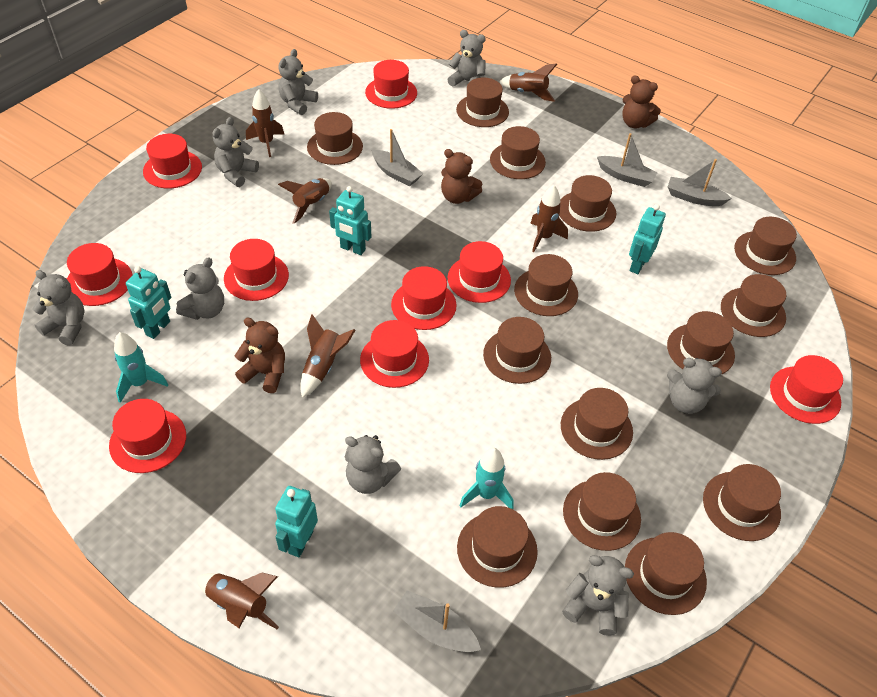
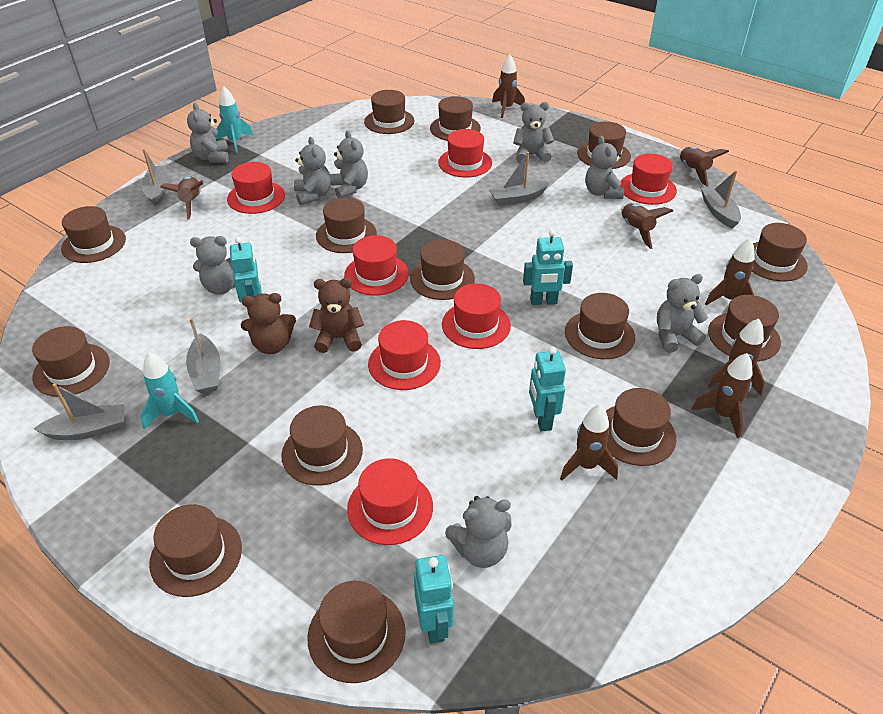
brown rocket: [197,573,279,629] [246,89,285,157] [278,178,332,224] [300,314,356,398] [499,63,557,102] [530,185,568,252] = 6 -> [160,177,203,220] [492,55,525,118] [560,405,618,481] [621,203,673,249] [679,147,729,187] [691,353,752,438] [705,238,755,305] [708,318,765,396] = 8
brown teddy bear: [235,318,285,393] [441,149,482,204] [622,75,661,128] = 3 -> [241,293,296,354] [309,278,364,353] = 2
grey boat: [372,129,424,186] [393,590,481,652] [597,133,658,187] [668,159,732,206] = 4 -> [34,384,125,440] [142,149,168,206] [186,318,220,394] [489,152,549,206] [701,170,741,229] = 5
red hat: [67,243,132,306] [109,399,186,473] [143,134,202,188] [224,239,289,301] [360,320,429,388] [365,60,417,109] [391,266,457,330] [448,241,511,303] [770,355,843,424] = 9 -> [227,162,285,214] [344,235,409,295] [347,458,433,545] [368,320,441,390] [438,129,492,178] [442,283,511,349] [619,153,677,205] = 7

